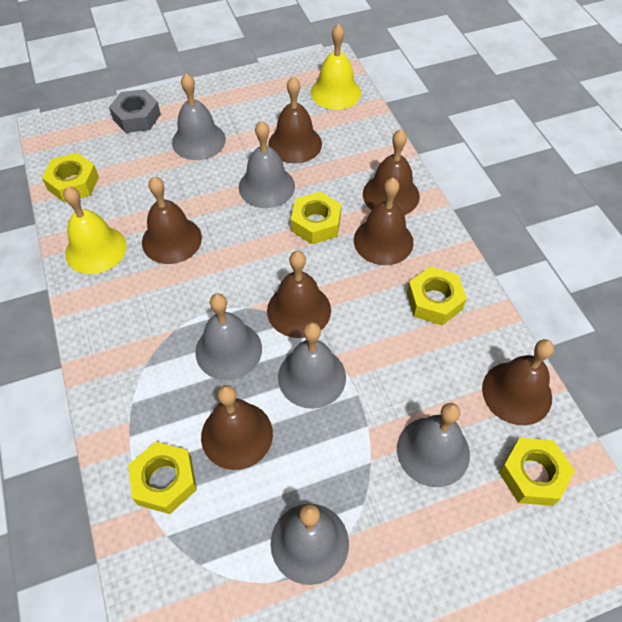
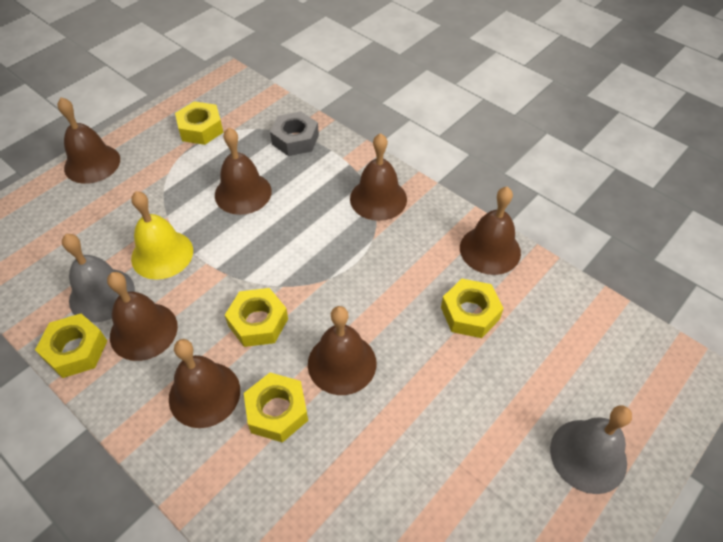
grey bell: [172,73,226,160] [195,294,262,380] [239,120,295,208] [270,504,349,585] [278,322,346,409] [397,403,470,487] = 6 -> [62,234,135,322] [550,406,632,494] = 2
yellow bell: [63,186,127,274] [311,24,361,110] = 2 -> [131,191,193,280] = 1

